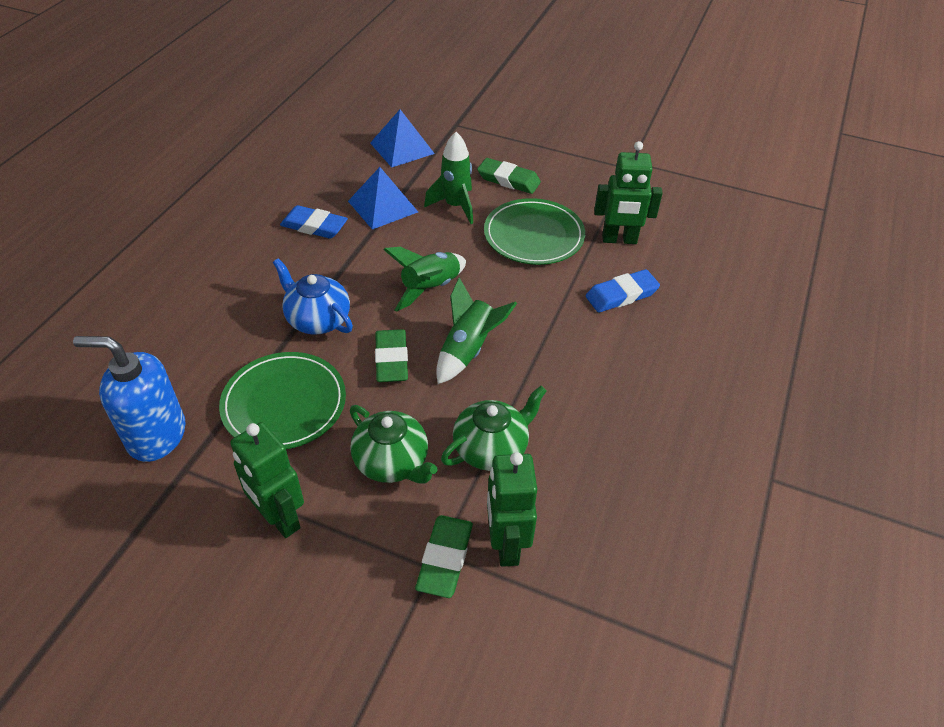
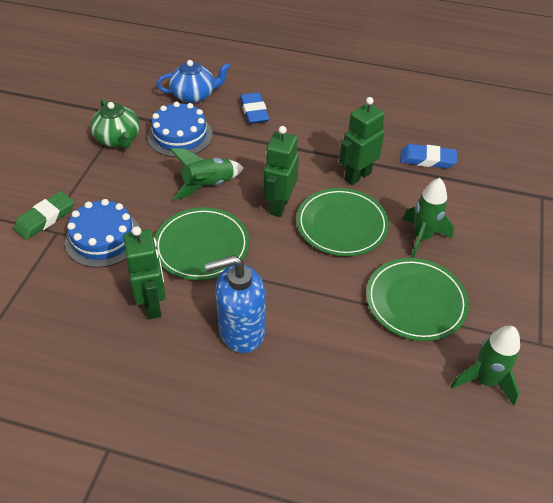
blue cake: none = 0 -> [65,199,140,268] [148,102,213,157] = 2
blue pyramid: [348,167,418,230] [370,109,435,167] = 2 -> none = 0
green eraser: [375,329,408,382] [415,515,473,598] [477,158,541,194] = 3 -> [14,191,74,240] = 1
green plate: [219,352,346,449] [484,198,585,265] = 2 -> [154,207,249,280] [297,188,389,256] [366,258,469,341] = 3
green teapot: [350,405,438,484] [441,386,547,471] = 2 -> [90,99,140,149] = 1

